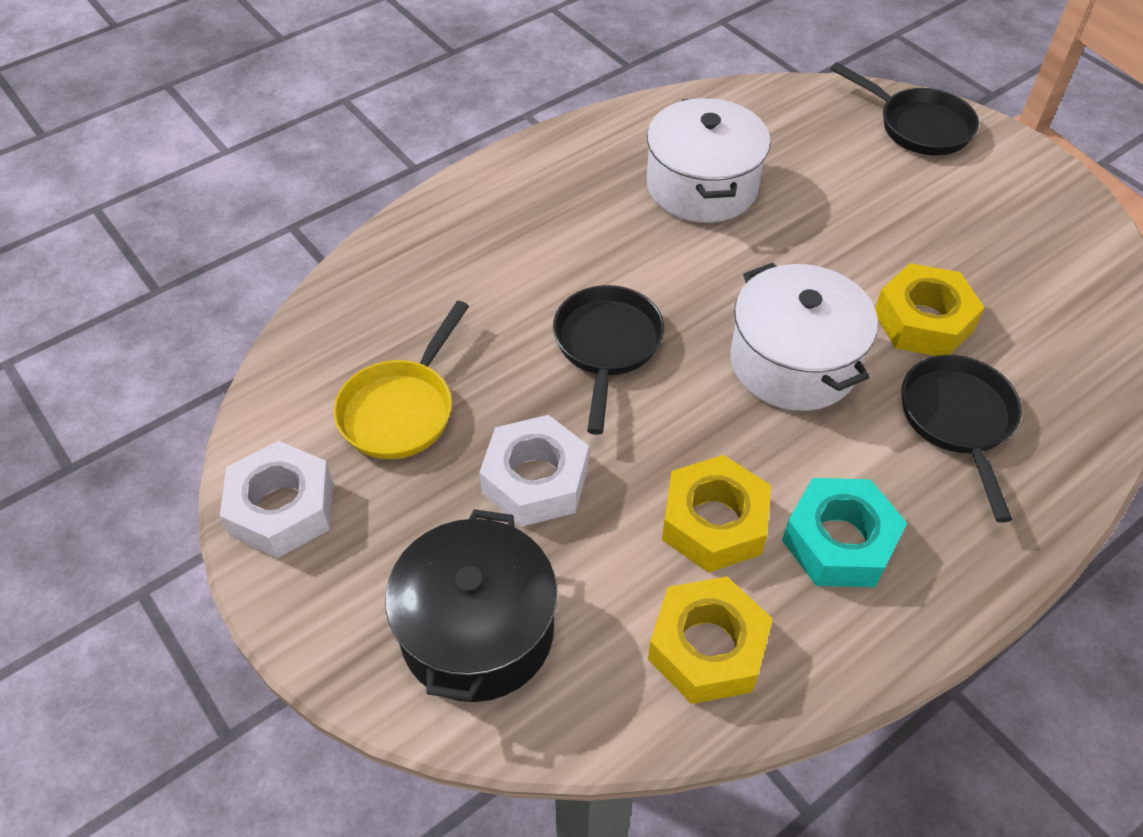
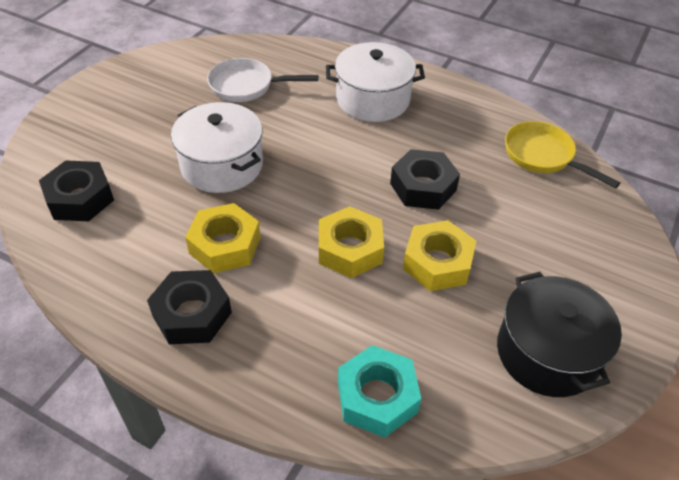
black nut: none = 0 -> [39,160,114,221] [147,270,232,344] [390,149,460,210] = 3
black pan: [553,285,664,435] [831,62,979,156] [901,355,1022,523] = 3 -> none = 0
white nut: [220,441,333,558] [479,415,589,527] = 2 -> none = 0
white pan: none = 0 -> [207,58,318,102] = 1

